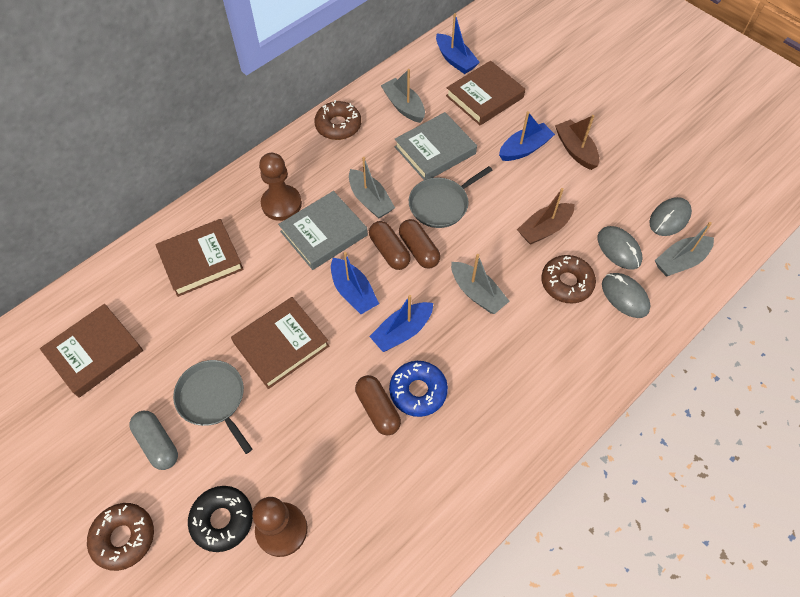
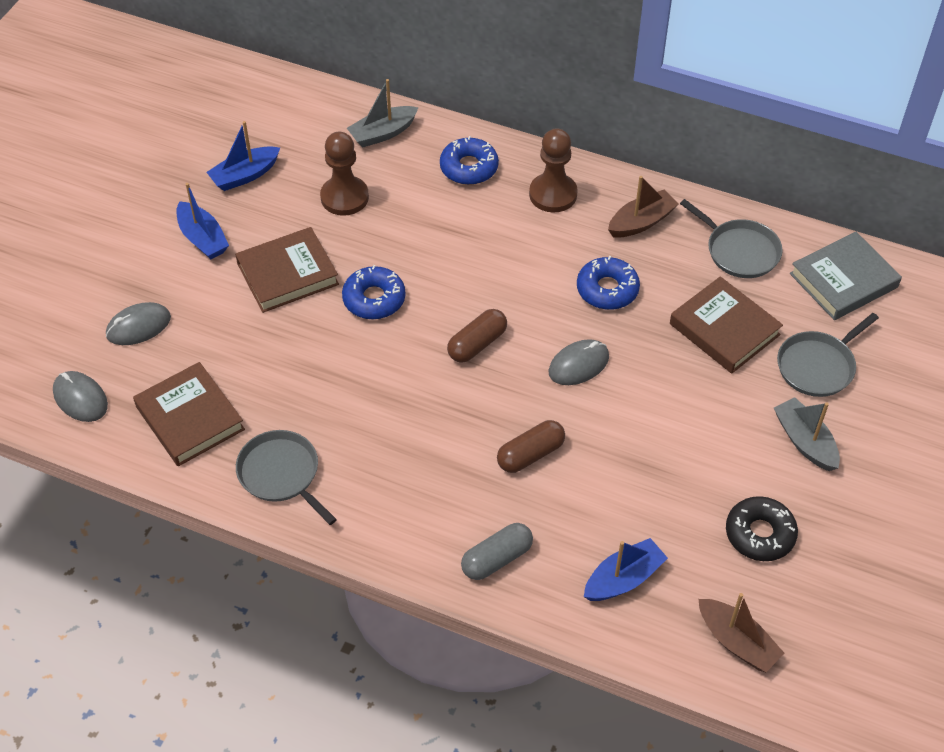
blue boat: [331,252,379,314] [369,295,433,352] [436,13,480,74] [499,111,555,161] = 4 -> [176,183,229,259] [206,121,280,191] [584,538,668,601] = 3
blue donut: [389,361,448,417] = 1 -> [342,265,406,319] [440,136,499,185] [577,256,640,310] = 3
brown book: [40,304,143,398] [155,219,244,297] [231,297,329,389] [446,61,525,125] = 4 -> [133,362,245,466] [235,227,339,313] [670,276,783,373] = 3
brown capsule: [355,375,401,435] [369,221,411,270] [399,219,440,269] = 3 -> [447,309,507,363] [497,420,565,473] = 2
brown donut: [87,503,154,571] [314,100,361,140] [541,255,596,303] = 3 -> none = 0
grey boat: [349,157,395,219] [381,69,425,123] [451,254,509,314] [655,222,714,277] = 4 -> [347,79,419,147] [774,397,840,471] = 2
grey book: [278,191,368,270] [395,112,477,180] = 2 -> [790,232,902,320] = 1
grey pan: [173,360,252,454] [409,166,493,228] = 2 -> [236,430,337,525] [680,199,783,278] [777,313,879,397] = 3

